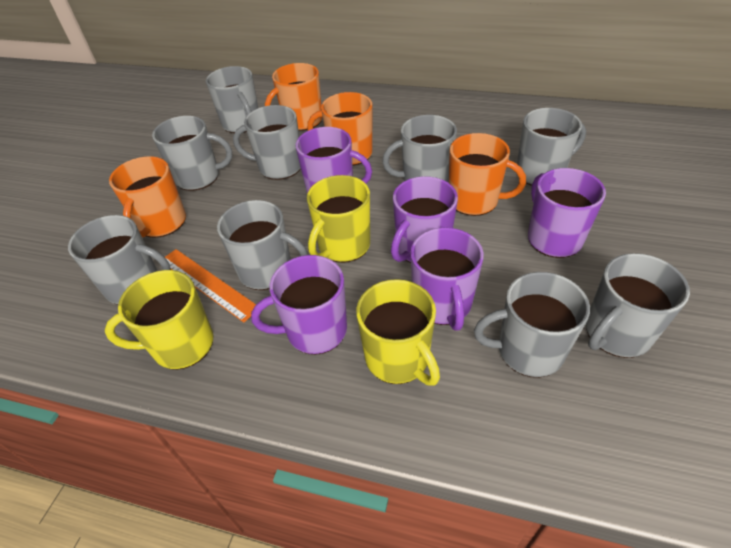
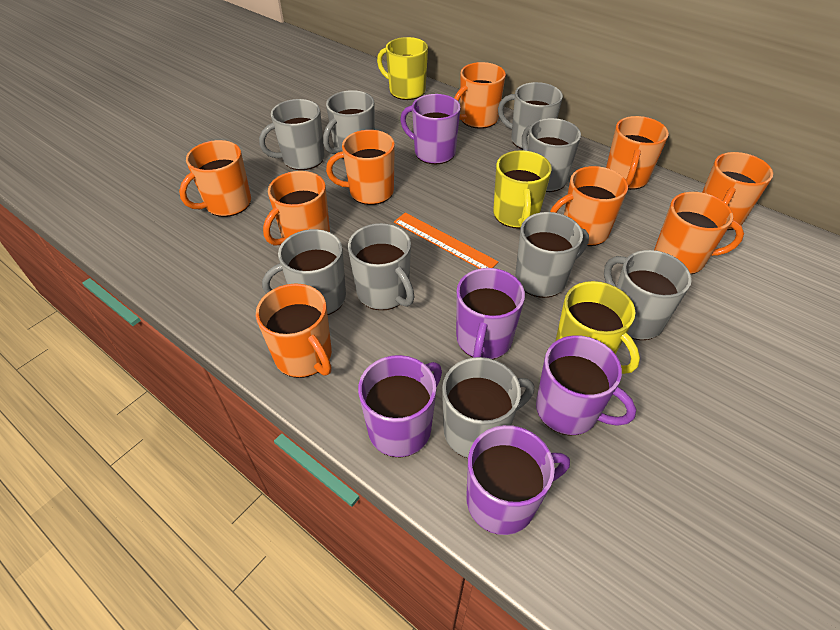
orange mug: [109,156,186,238] [265,63,322,131] [307,92,372,166] [449,133,526,216] = 4 -> [179,140,251,217] [256,283,332,378] [263,171,330,246] [326,130,395,205] [454,62,506,129] [550,166,628,246] [606,116,669,190] [654,192,744,274] [702,152,773,230] = 9

